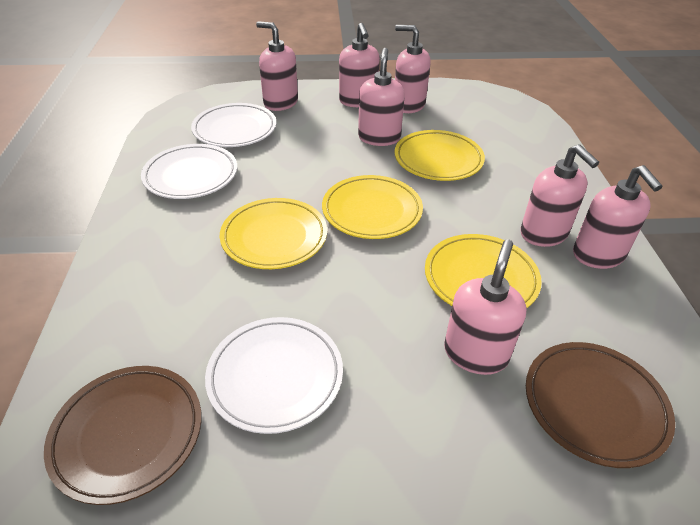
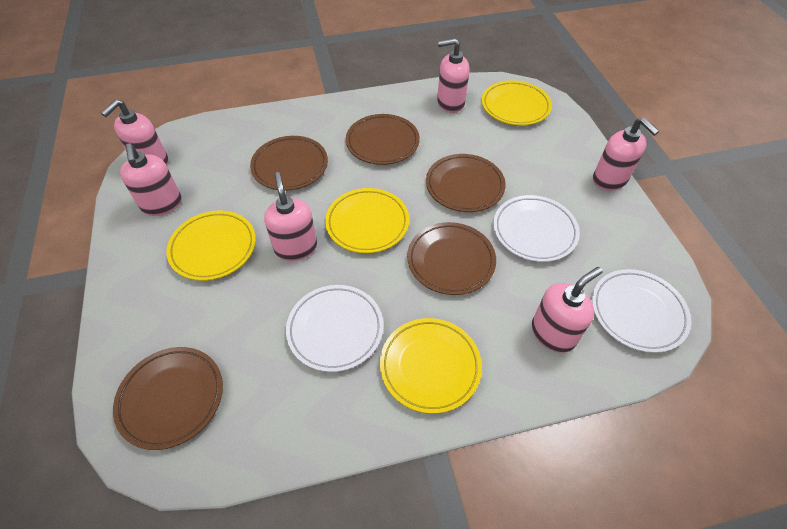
brown plate: [44,366,201,505] [526,342,675,468] = 2 -> [113,347,223,450] [250,136,328,191] [346,114,420,165] [407,222,496,295] [426,154,506,212] = 5
pink soap dispenser: [256,21,298,111] [339,23,380,107] [358,48,405,146] [395,25,431,113] [444,240,526,375] [520,144,599,247] [573,165,662,269] = 7 -> [101,100,169,165] [120,143,182,216] [264,172,317,261] [437,38,470,113] [532,267,603,353] [593,117,659,191] = 6

